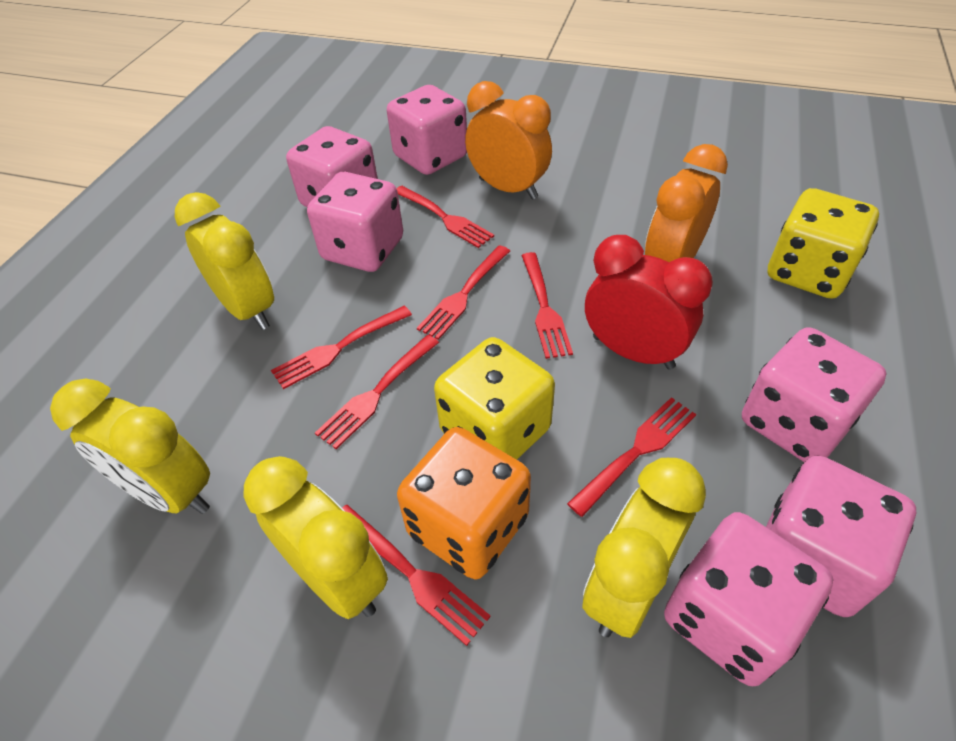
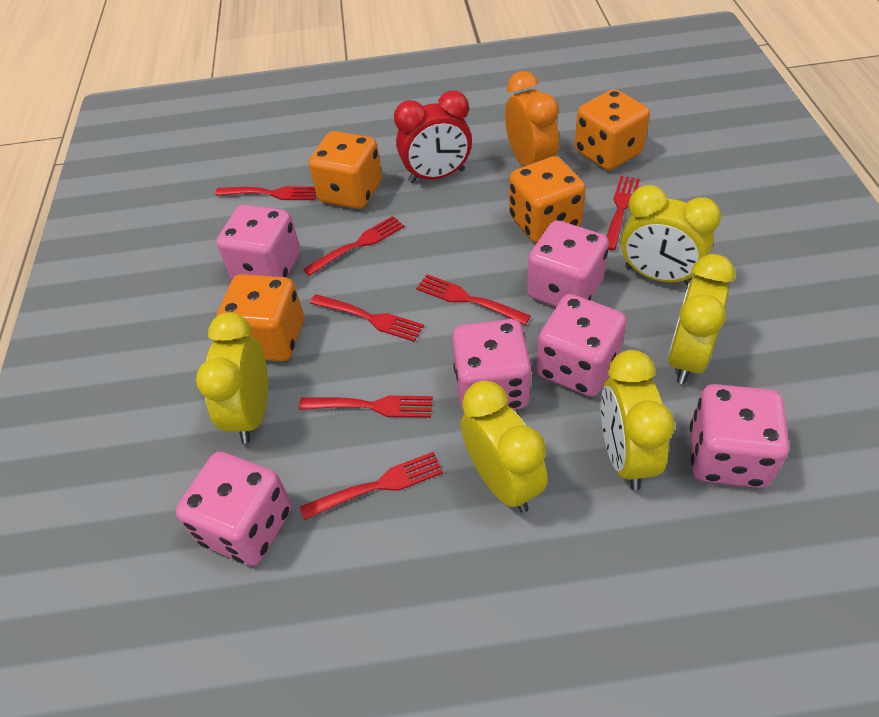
orange clock: [465,81,552,200] [645,144,728,263] = 2 -> [505,71,559,166] = 1
orange dice: [397,427,531,579] = 1 -> [216,274,304,361] [309,131,382,209] [509,156,586,243] [574,89,650,170] = 4
yellow clock: [50,378,210,514] [175,192,274,330] [243,456,388,619] [582,458,706,638] = 4 -> [196,312,268,444] [461,381,548,513] [601,350,675,490] [621,185,721,285] [668,254,735,384] = 5
yellow dice: [434,337,555,460] [767,188,879,299] = 2 -> none = 0

